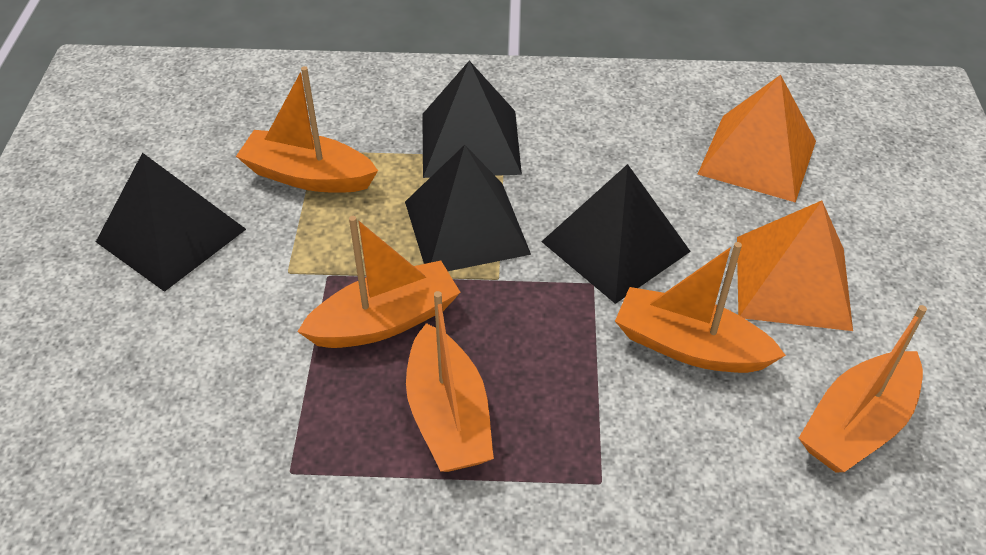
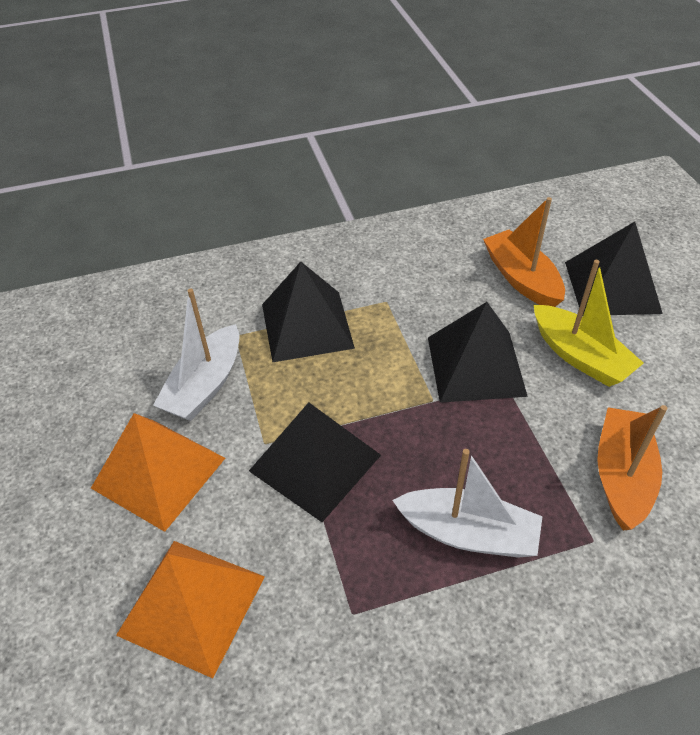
orange boat: [236,66,378,193] [297,216,461,348] [406,291,494,472] [615,242,786,373] [799,305,927,473] = 5 -> [483,197,565,307] [597,405,667,531] = 2
white boat: none = 0 -> [153,288,239,421] [392,449,543,558] = 2
yellow boat: none = 0 -> [534,260,644,387] = 1

